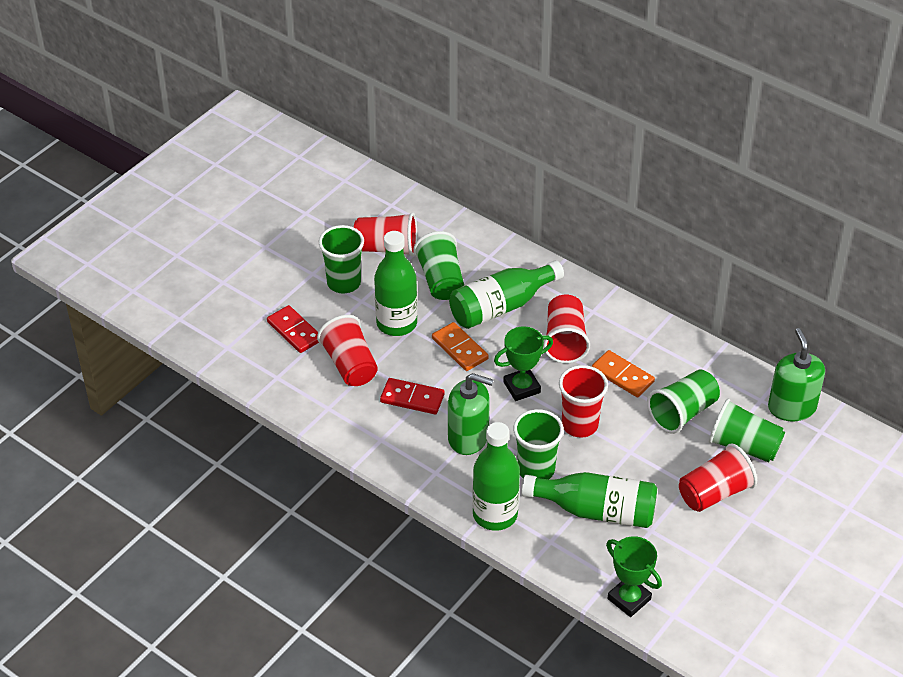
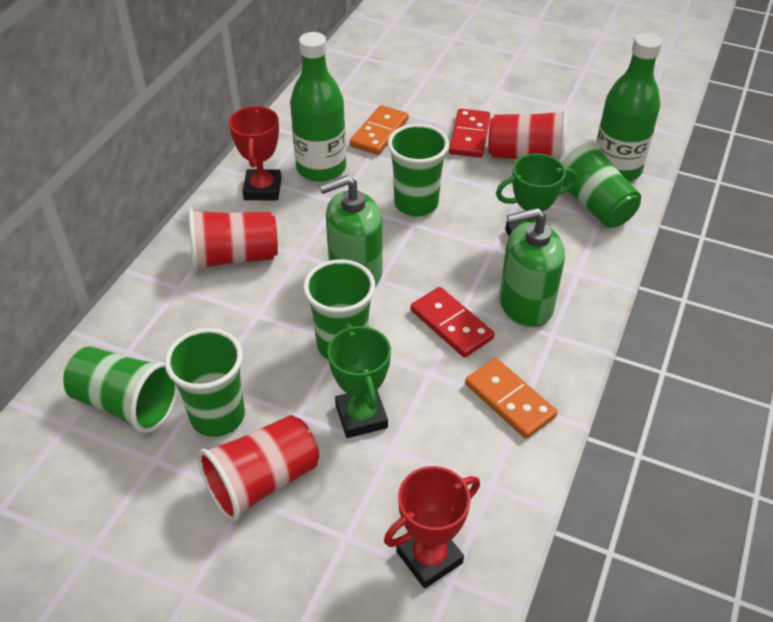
green bottle: [374,231,418,336] [449,260,564,329] [472,422,520,531] [522,472,657,528] = 4 -> [290,32,346,182] [596,33,662,181] = 2
red cup: [317,315,378,386] [354,212,417,257] [543,295,590,363] [559,365,608,438] [679,443,757,512] = 5 -> [188,209,278,272] [197,415,319,522] [488,109,567,160] = 3
red trophy: none = 0 -> [229,106,281,201] [384,466,480,589] = 2

